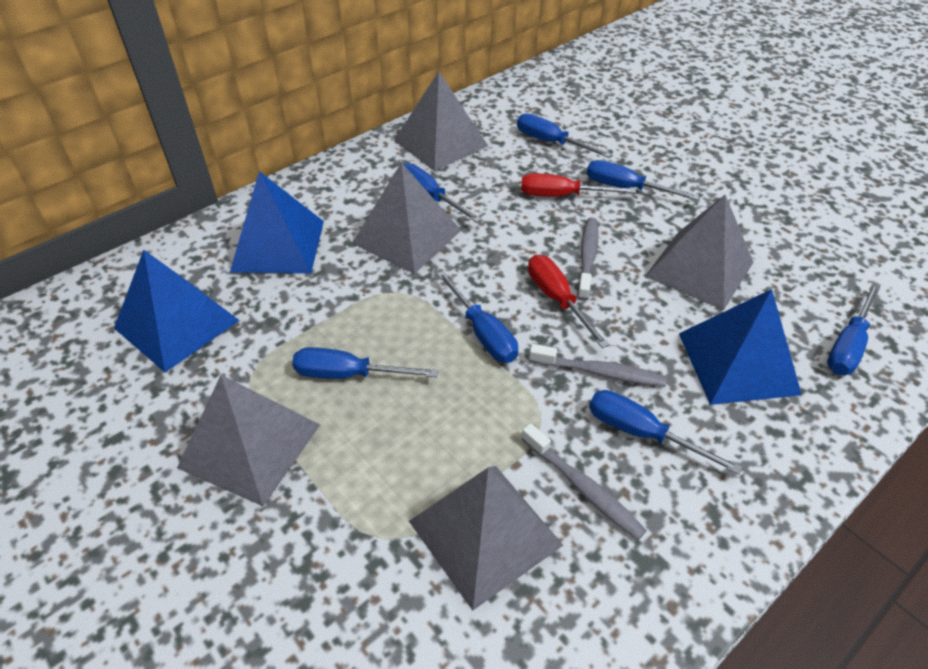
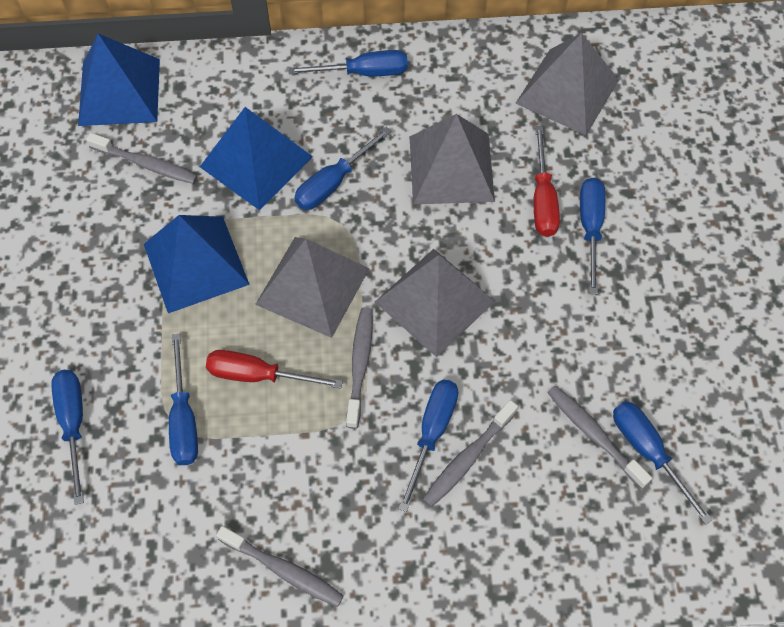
grey pyramid: [177,375,320,506] [352,162,461,274] [394,71,488,171] [409,466,563,610] [645,195,753,310] = 5 -> [255,237,370,338] [375,249,496,357] [409,114,495,205] [516,33,619,135] = 4
grey toothbrush: [521,423,647,540] [529,344,667,387] [577,218,599,301] = 3 -> [86,133,198,184] [216,526,344,607] [346,307,373,428] [423,400,518,507] [547,385,652,489] = 5

